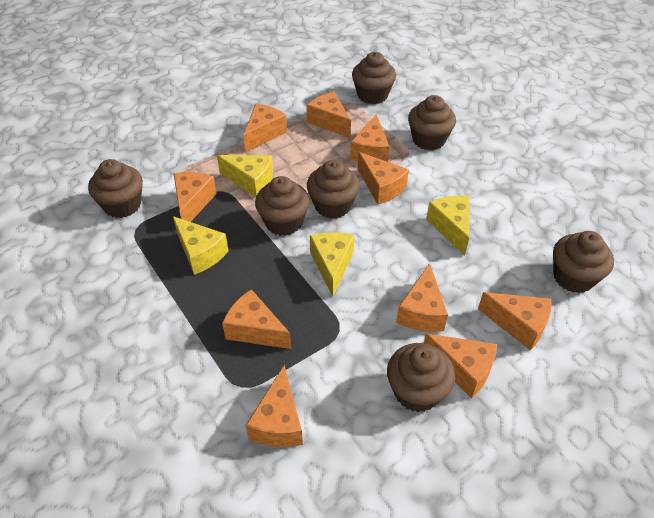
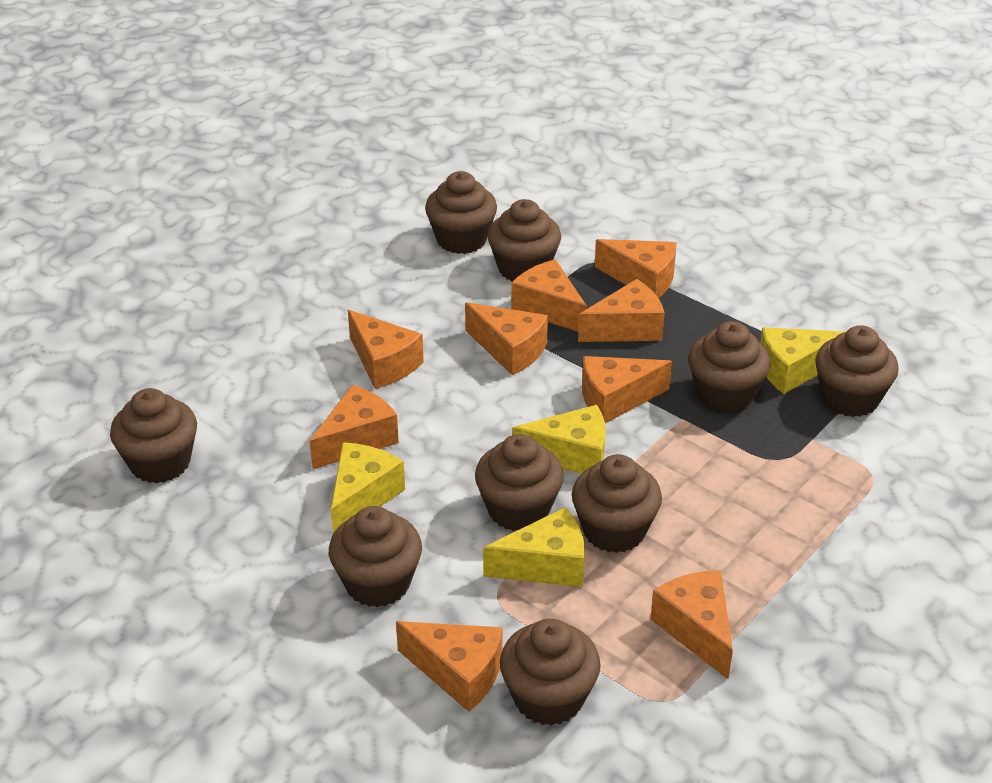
brown cupcake: [88,159,143,218] [255,176,310,236] [307,160,360,219] [352,52,396,104] [387,343,455,412] [408,95,456,150] [553,231,614,293] = 7 -> [110,388,197,483] [329,506,422,607] [425,171,497,254] [475,434,564,531] [488,199,561,282] [500,618,601,726] [572,454,662,553] [689,321,771,413] [815,325,898,417] = 9
orange cheese: [173,172,217,222] [222,289,291,349] [243,104,287,152] [246,365,303,447] [306,92,351,138] [350,114,389,162] [358,152,409,205] [396,263,448,332] [424,334,497,398] [478,292,552,351] = 10 -> [310,385,399,469] [348,310,424,389] [396,621,502,712] [465,302,548,375] [511,259,587,332] [578,279,665,342] [582,356,672,423] [595,239,677,298] [650,570,733,679] = 9

